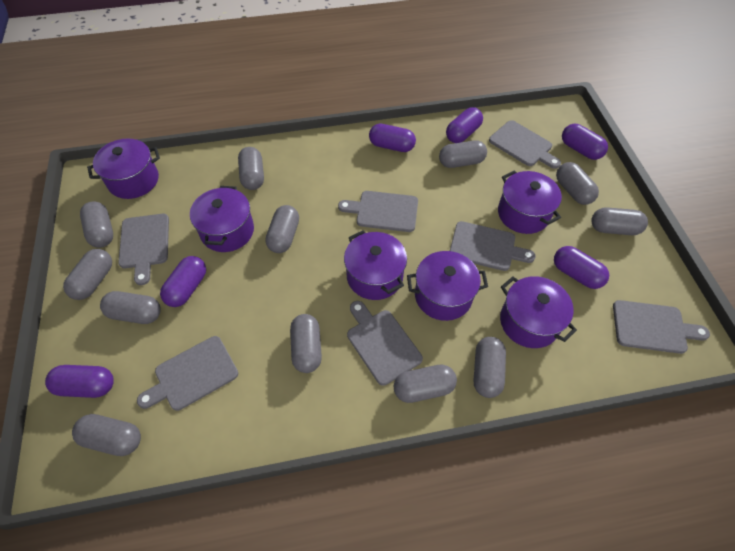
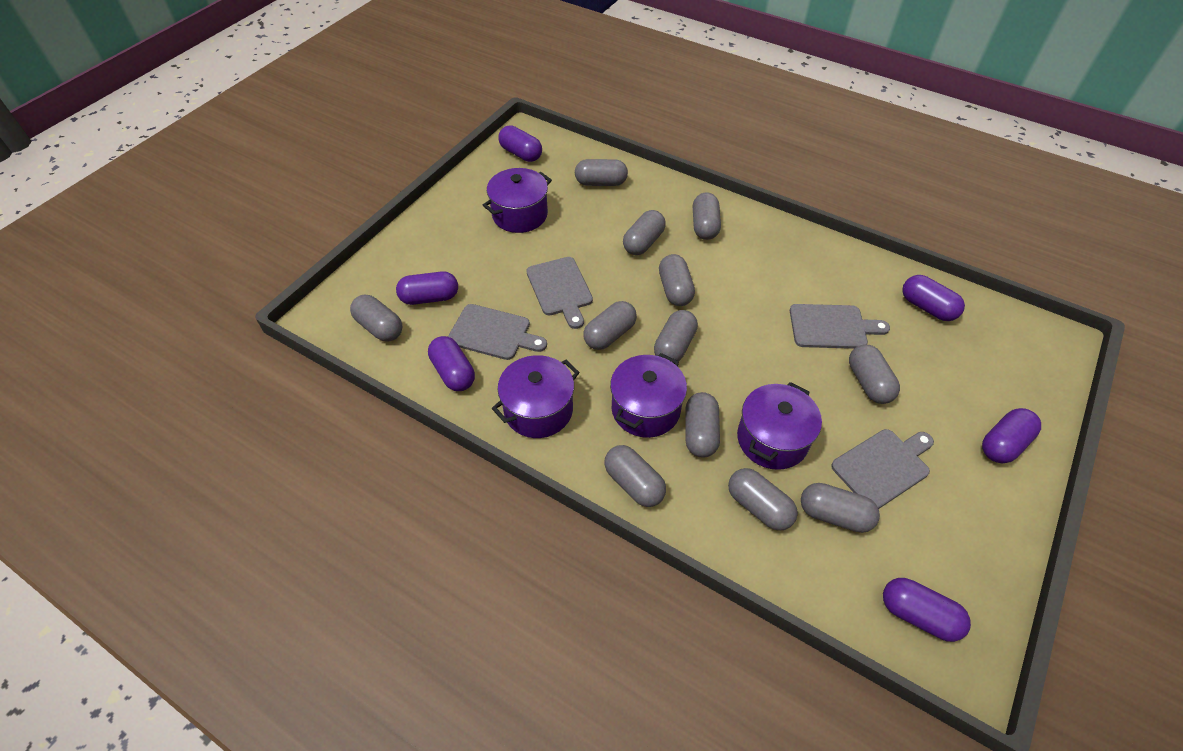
grey cutting board: [118,214,169,285] [137,336,238,411] [338,191,418,232] [347,301,423,386] [450,221,536,271] [489,120,561,169] [613,300,710,354] = 7 -> [448,304,547,360] [526,257,593,329] [790,304,890,349] [831,429,934,509] = 4
purple pot: [87,138,160,199] [190,186,254,252] [344,230,407,300] [407,251,488,321] [498,170,562,234] [500,276,577,348] = 6 -> [483,168,552,233] [492,355,580,438] [610,353,687,438] [737,382,822,470] = 4

